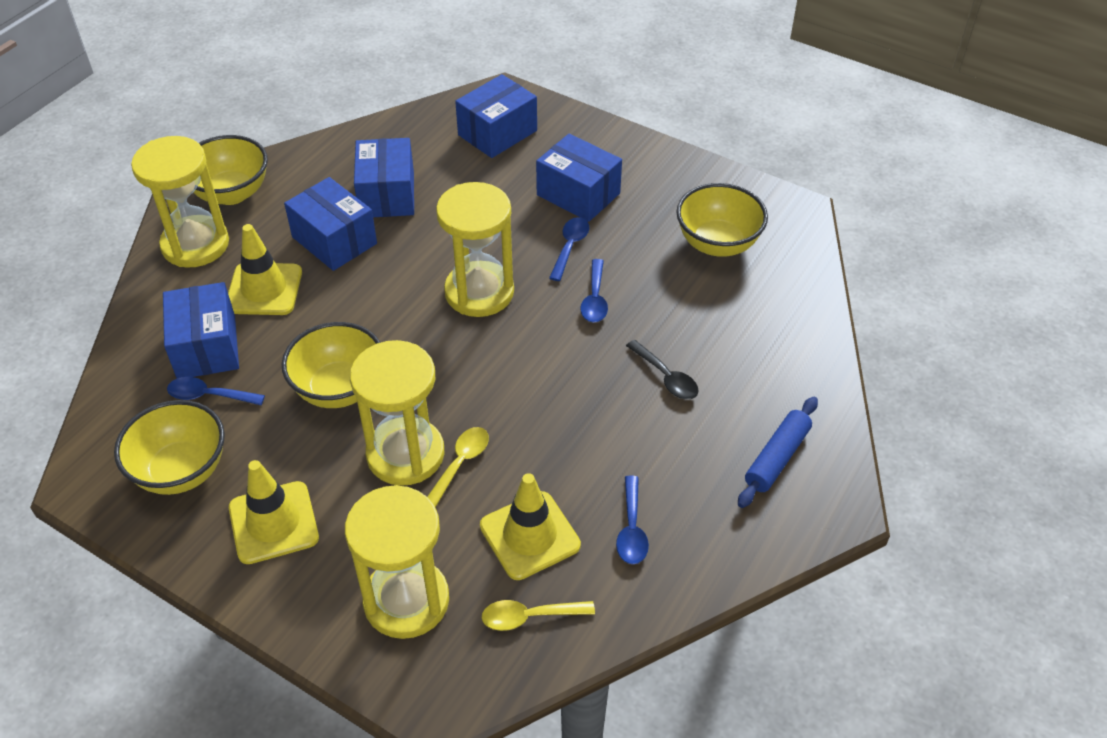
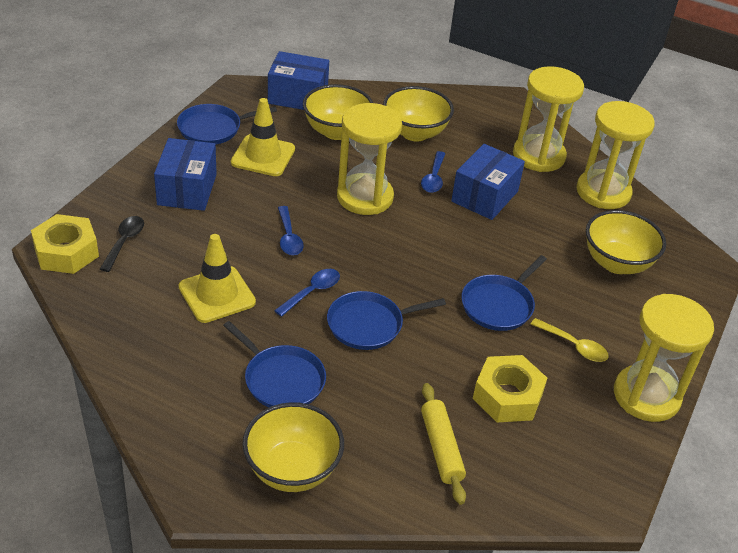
blue box: [163,282,239,379] [284,177,377,271] [354,138,414,217] [455,74,537,158] [536,134,622,222] = 5 -> [154,138,217,211] [268,51,329,110] [451,144,525,220] = 3
blue pan: none = 0 -> [177,104,277,144] [223,321,326,407] [327,291,446,350] [461,255,547,331] = 4
blue rolling pin: [738,397,818,508] = 1 -> none = 0
blue spoon: [167,377,265,405] [549,217,589,281] [580,259,608,322] [616,475,649,564] = 4 -> [274,269,340,317] [278,206,304,255] [421,151,445,193] = 3
yellow nut: none = 0 -> [31,214,99,274] [473,355,547,422] = 2
yellow rolling pin: none = 0 -> [421,383,466,505] = 1
yellow spoon: [427,427,489,508] [482,600,595,631] = 2 -> [531,318,609,362] = 1
yellow traffic cone: [228,224,302,315] [229,460,319,564] [480,473,581,580] = 3 -> [179,234,256,323] [231,98,295,176] = 2

